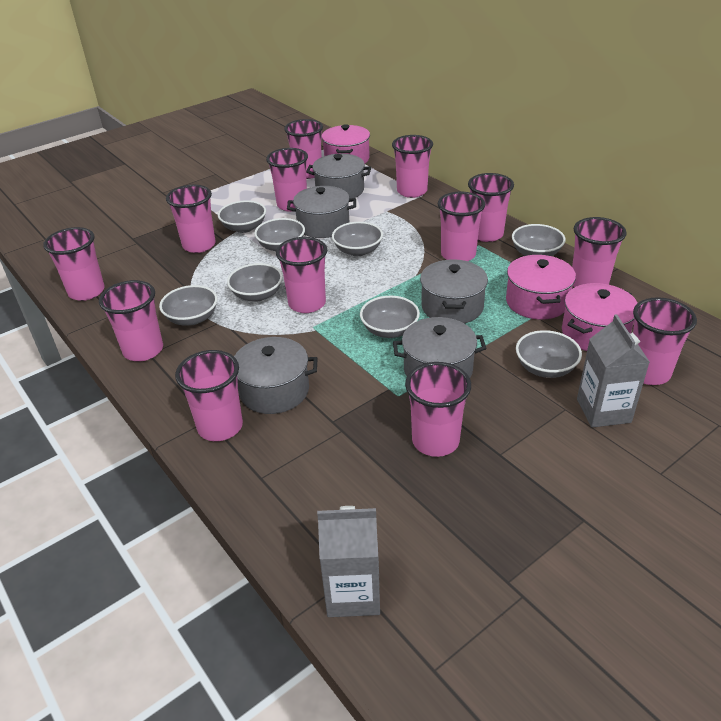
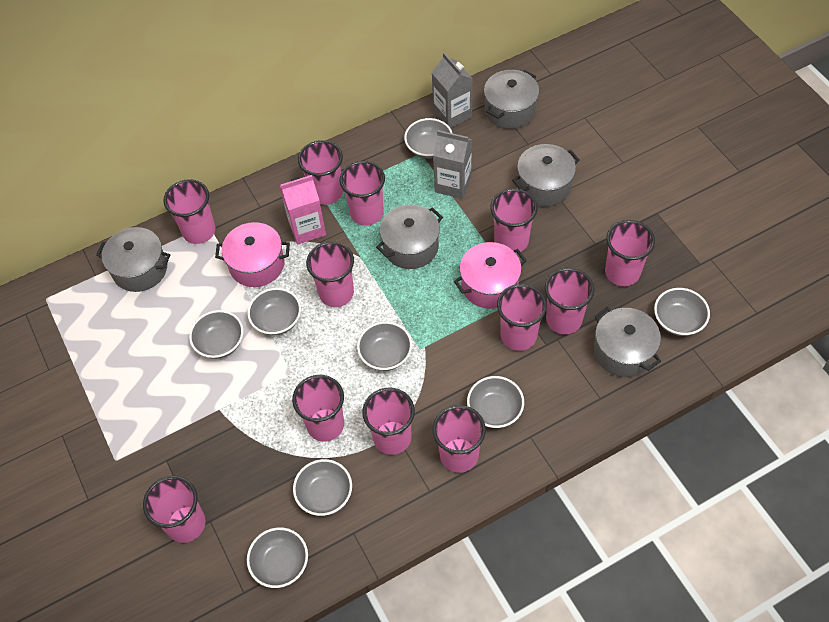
pink carton: none = 0 -> [280,175,326,245] = 1
pink cup: [43,227,105,301] [99,280,163,361] [166,185,216,253] [175,350,243,441] [266,148,308,212] [276,237,327,313] [284,119,323,179] [392,135,433,198] [405,362,471,457] [438,191,485,261] [468,173,514,242] [572,217,627,287] [633,297,697,385] = 13 -> [143,476,205,543] [163,179,216,244] [292,375,344,442] [298,140,343,205] [306,241,354,307] [339,161,385,226] [362,387,415,455] [433,405,486,473] [491,189,537,254] [497,284,547,351] [545,268,594,334] [605,220,655,286] = 12
pink pot: [322,124,370,164] [506,255,576,320] [562,283,638,351] = 3 -> [215,222,290,287] [454,242,527,309] = 2

